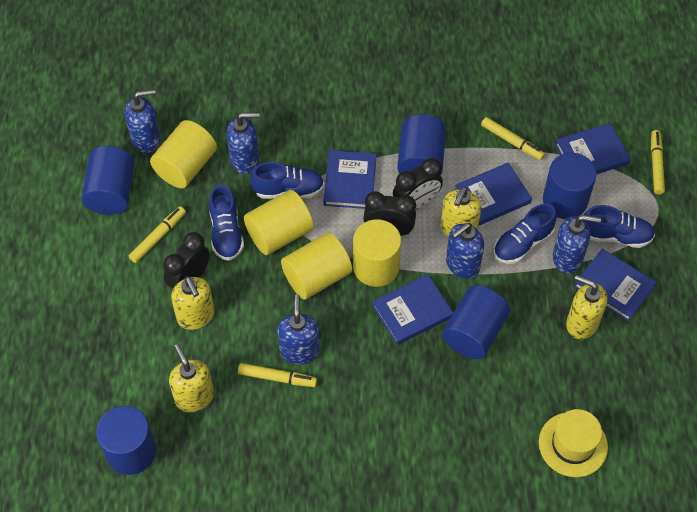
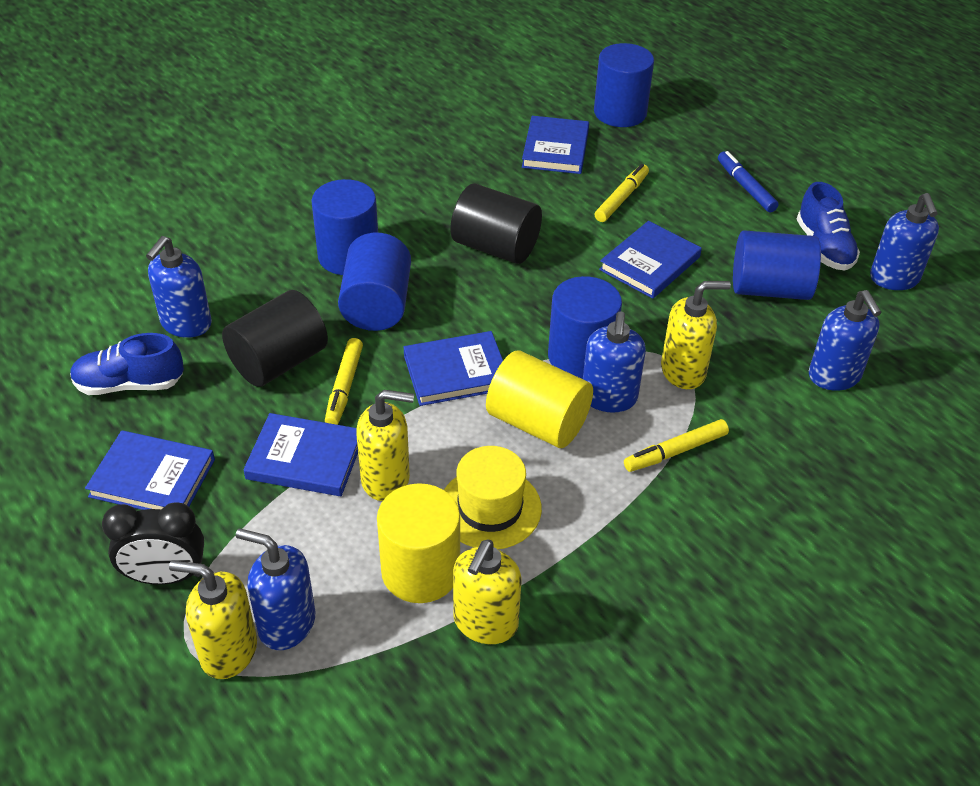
black clock: [163,232,209,288] [363,192,416,236] [393,158,443,209] = 3 -> [102,502,204,585] = 1
black cylinder: none = 0 -> [222,290,328,387] [451,183,542,264] = 2
blue marker: none = 0 -> [718,151,779,212] = 1
blue shoe: [209,185,244,261] [250,162,324,199] [494,204,557,264] [583,205,655,248] = 4 -> [70,333,184,395] [796,182,860,271] = 2
yellow cylinder: [150,120,217,188] [244,190,314,255] [281,232,352,300] [353,219,401,287] = 4 -> [377,483,460,603] [486,351,593,448] = 2
yellow marker: [129,206,186,263] [238,363,317,387] [481,117,545,160] [651,130,665,195] = 4 -> [325,338,363,425] [595,164,649,222] [624,419,729,472] = 3

